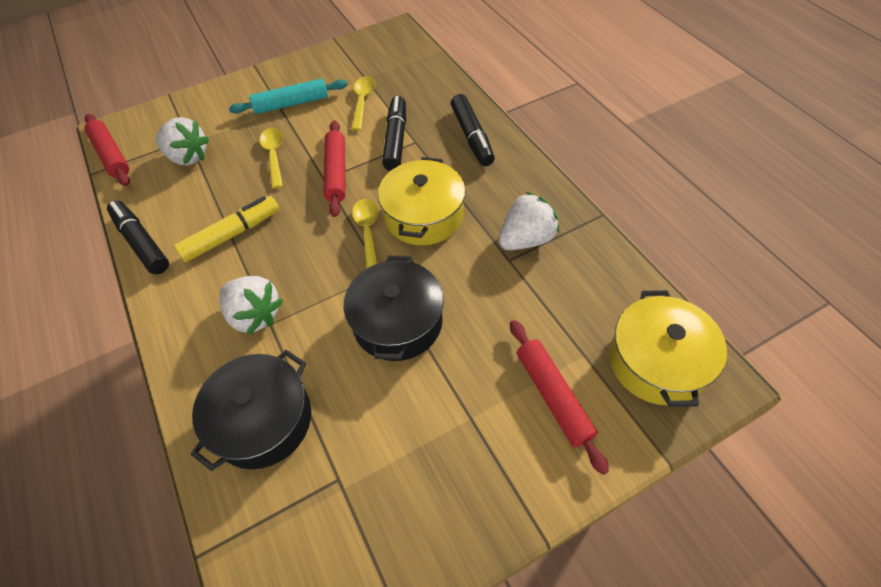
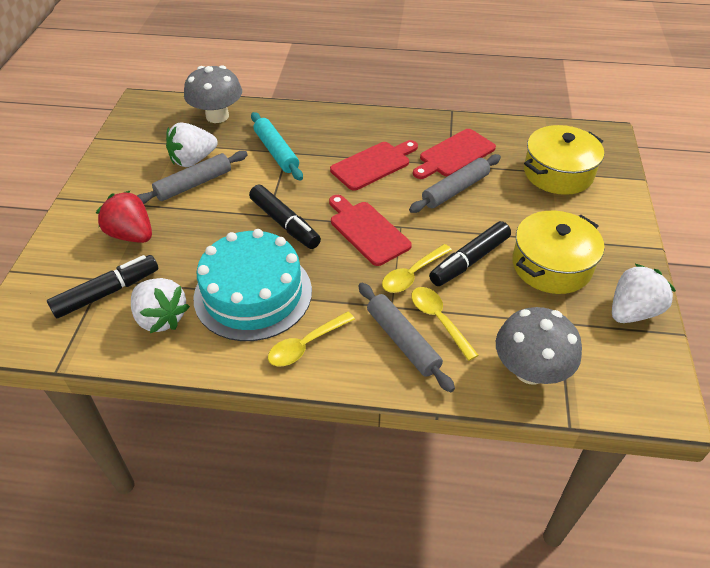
black pot: [191,350,311,471] [343,256,444,361] = 2 -> none = 0
grey mushroom: none = 0 -> [184,65,242,123] [496,307,582,385] = 2
grey rolling pin: none = 0 -> [137,151,248,204] [358,283,455,392] [409,154,501,213] = 3
red cutting board: none = 0 -> [329,195,412,266] [330,140,418,191] [413,129,496,179] = 3
red rolling pin: [84,114,130,186] [323,120,346,217] [510,320,609,475] = 3 -> none = 0
red strawberry: none = 0 -> [96,190,152,243] = 1
turquoise cake: none = 0 -> [193,229,312,341] = 1
yellow marker: [174,196,279,262] = 1 -> none = 0

